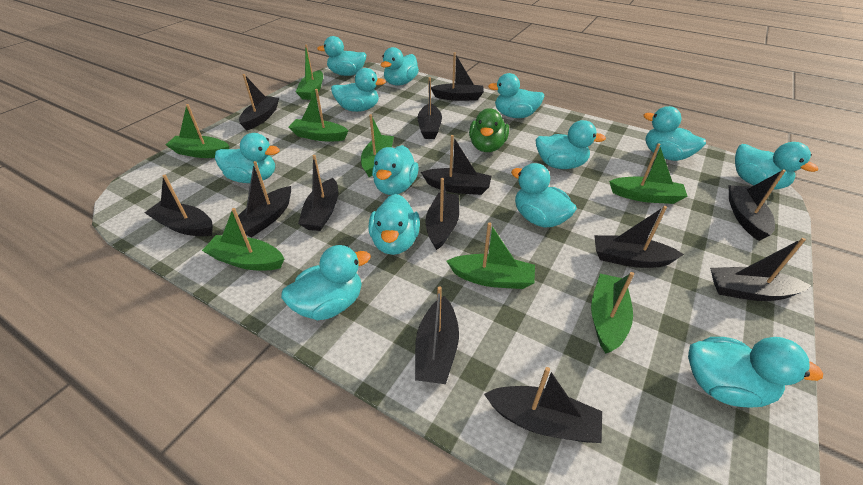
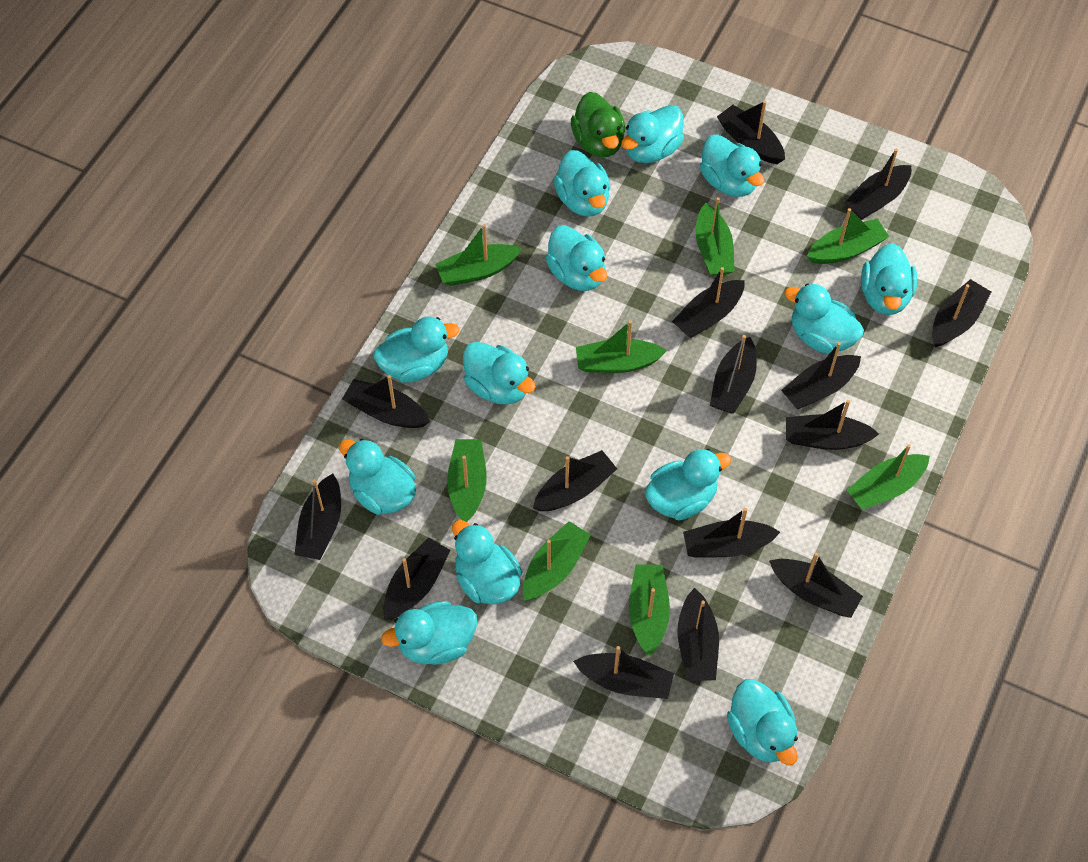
black boat: [145,175,213,236] [238,161,291,238] [239,74,279,130] [298,155,338,231] [415,286,459,384] [418,77,442,139] [421,135,492,195] [425,178,459,250] [431,53,484,101] [484,367,602,443] [594,206,684,268] [710,238,811,301] [729,169,786,241] = 13 -> [294,473,341,560] [342,375,430,428] [383,537,451,620] [533,450,617,511] [573,646,674,699] [672,267,745,338] [677,588,719,681] [683,508,780,558] [710,335,757,414] [717,101,785,164] [769,552,863,618] [781,342,861,409] [786,400,879,450] [844,148,911,220] [932,279,991,347] = 15

